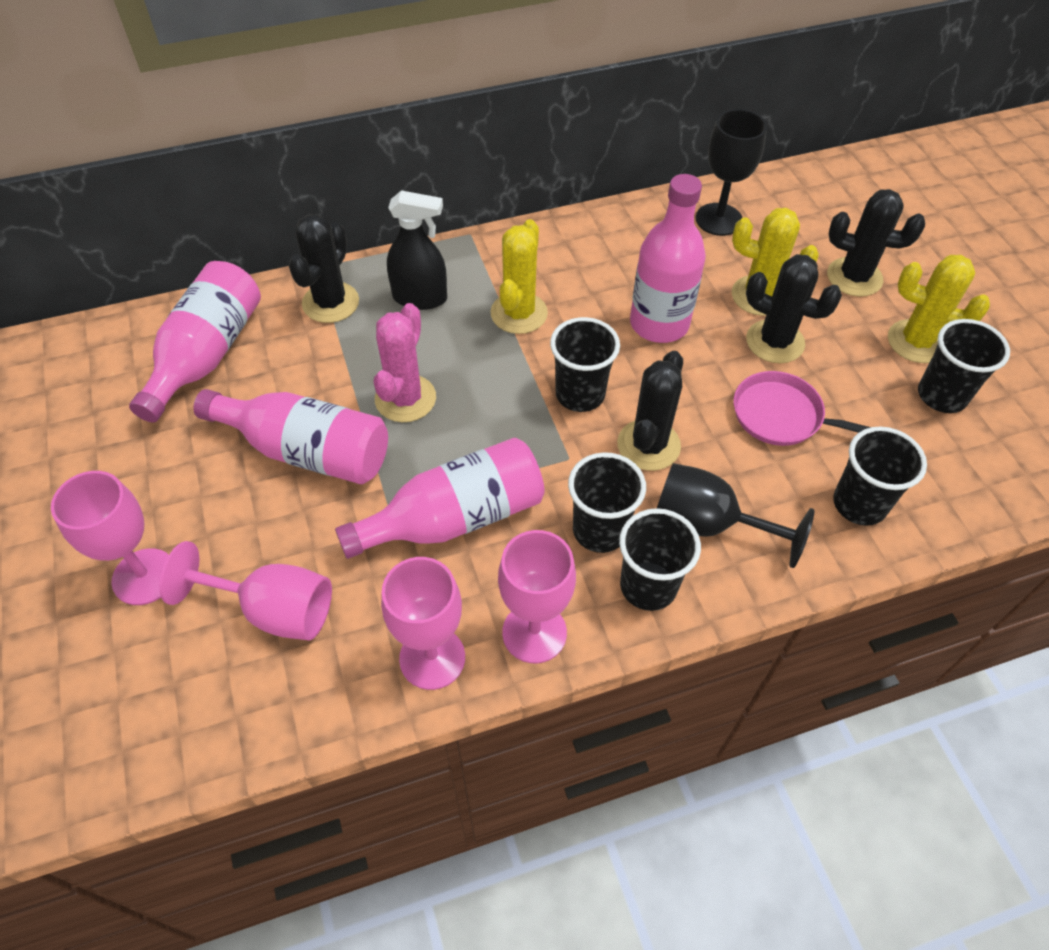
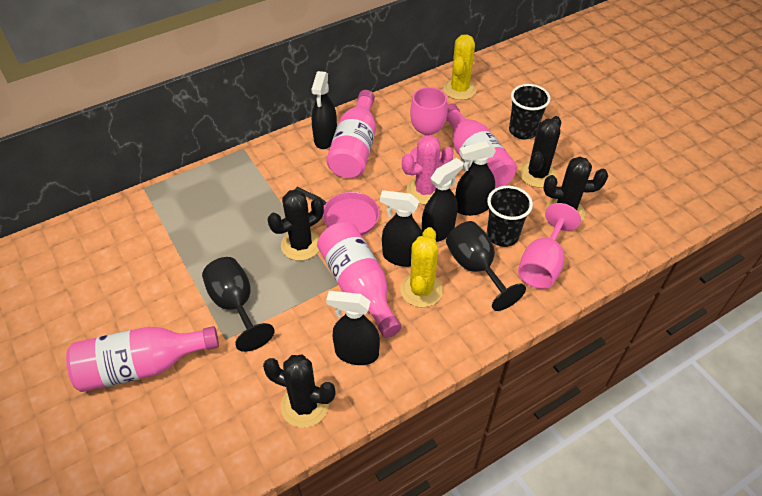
black cup: [550,317,620,412] [568,452,646,553] [619,508,701,611] [833,426,927,526] [918,319,1010,413] = 5 -> [487,186,533,247] [509,84,551,140] = 2
black spray bottle: [387,190,447,310] = 1 -> [311,71,337,149] [326,291,380,365] [380,190,423,267] [422,158,463,242] [455,141,496,216] = 5
pink goblet: [51,471,169,605] [159,541,332,640] [381,557,465,690] [498,530,576,663] = 4 -> [410,87,448,162] [518,203,581,289] = 2
yellow cactus: [491,219,548,334] [732,208,819,316] [888,255,990,363] = 3 -> [400,227,443,307] [443,35,477,100] = 2

